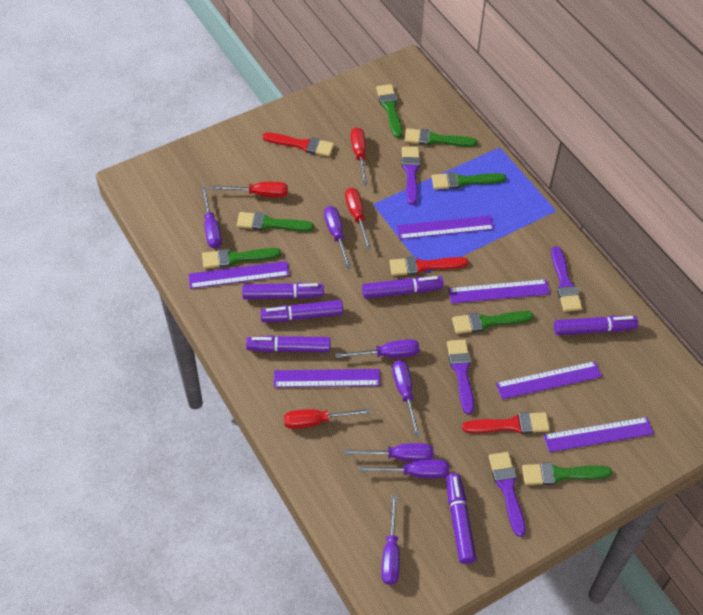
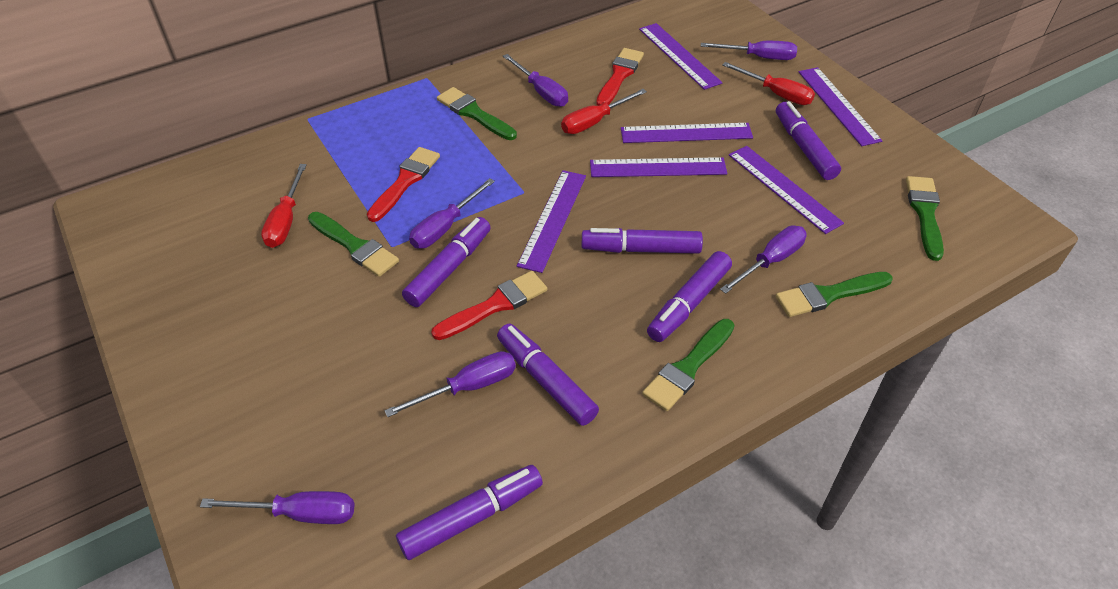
green brush: [202,248,281,269] [237,212,314,231] [376,84,403,138] [404,128,477,147] [431,172,506,189] [452,311,533,334] [522,463,612,485] = 7 -> [308,212,399,277] [437,87,517,140] [642,319,735,411] [776,272,893,317] [906,176,944,261] = 5
purple brush: [402,147,420,205] [447,339,474,414] [489,452,526,537] [551,246,582,312] = 4 -> none = 0
purple screwdriver: [201,187,222,248] [324,206,352,269] [336,339,419,358] [344,443,433,462] [359,460,449,478] [381,495,400,585] [392,360,421,437] = 7 -> [200,491,355,524] [384,351,516,417] [409,178,495,249] [503,54,568,107] [701,41,797,60] [720,226,807,294] = 6
red screwdriver: [212,182,288,197] [284,408,371,429] [345,188,372,249] [351,127,368,185] = 4 -> [261,164,307,248] [561,89,647,134] [722,62,815,105] = 3

